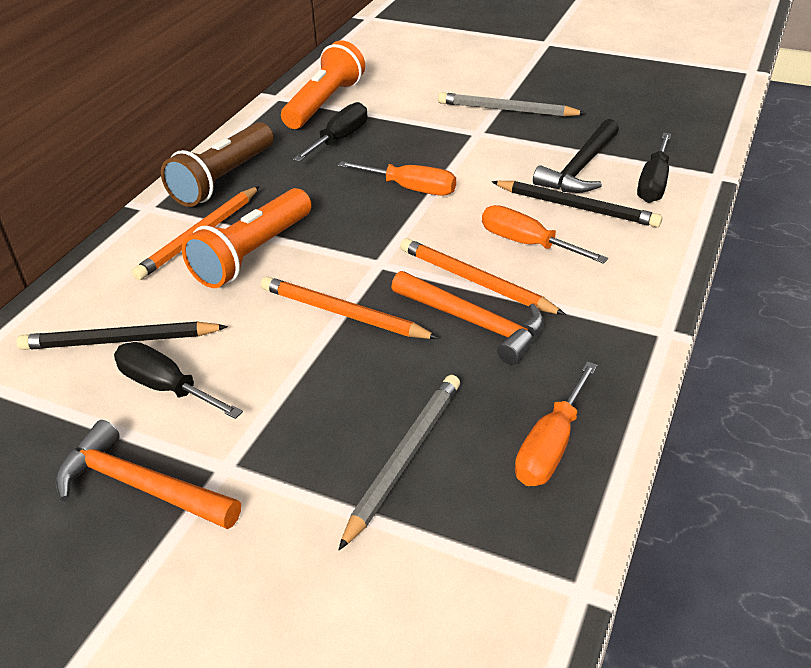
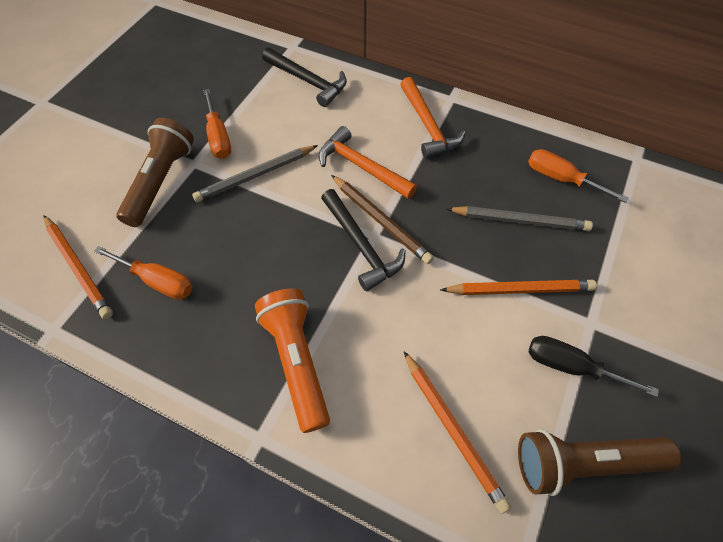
black hammer: [533,119,619,193] = 1 -> [262,48,347,107] [321,189,406,291] = 2
black pencil: [17,322,228,350] [492,181,662,227] = 2 -> none = 0
black screwdriver: [114,342,243,419] [293,102,368,162] [637,133,671,203] = 3 -> [529,336,659,397] = 1
brown flashlight: [161,122,274,207] = 1 -> [116,118,194,227] [518,429,681,496] = 2
brown pencil: none = 0 -> [331,175,434,264] = 1
orange flashlight: [182,188,312,288] [281,40,365,129] = 2 -> [255,289,330,433] = 1

